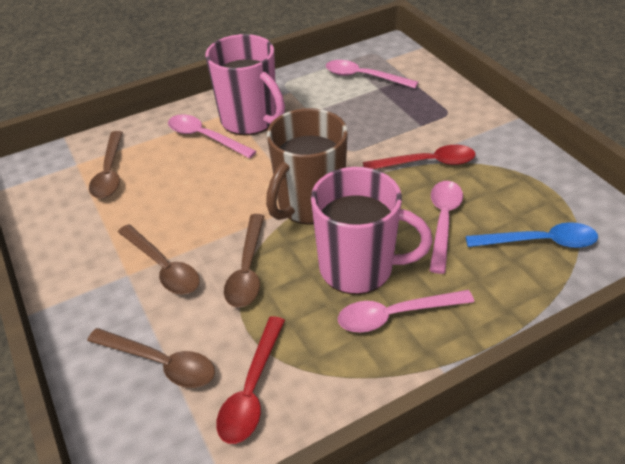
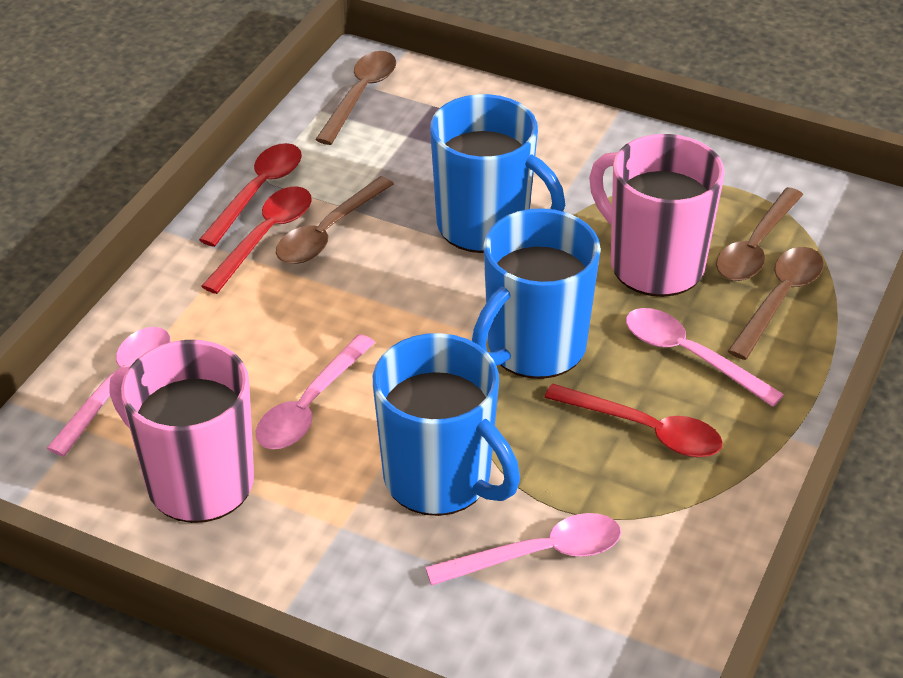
blue mug: none = 0 -> [373,333,520,516] [430,94,565,253] [472,208,601,379] = 3
blue spoon: [466,222,598,248] = 1 -> none = 0
brown mug: [266,108,348,225] = 1 -> none = 0
red spoon: [216,316,285,444] [363,145,475,169] = 2 -> [199,143,302,247] [201,186,312,294] [544,383,723,457] = 3

